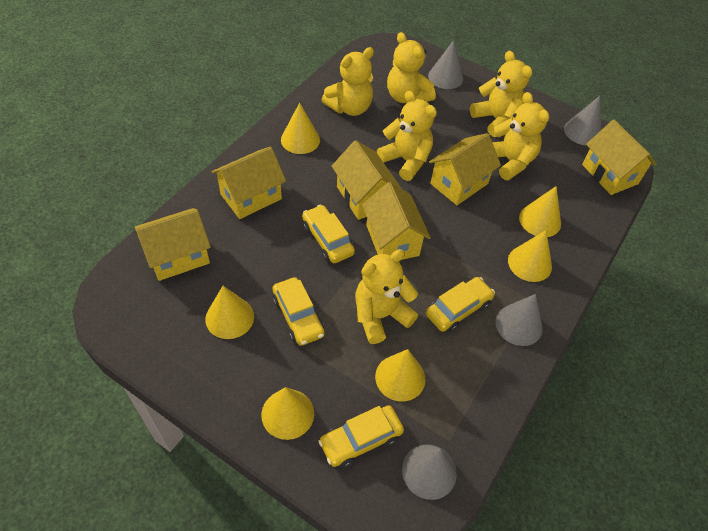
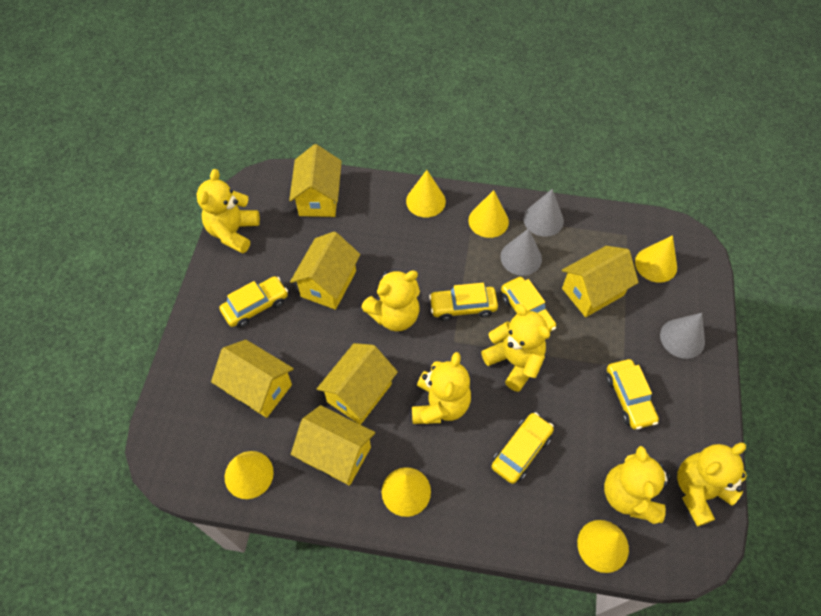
grey cone: [402,444,457,500] [428,40,463,89] [495,294,543,346] [564,96,601,145] = 4 -> [500,228,542,276] [523,189,564,237] [660,313,705,359] = 3
yellow car: [272,277,325,346] [302,204,355,263] [318,405,404,468] [426,277,495,333] = 4 -> [219,276,288,328] [429,283,498,321] [491,412,554,484] [501,277,556,332] [606,359,659,429] = 5

